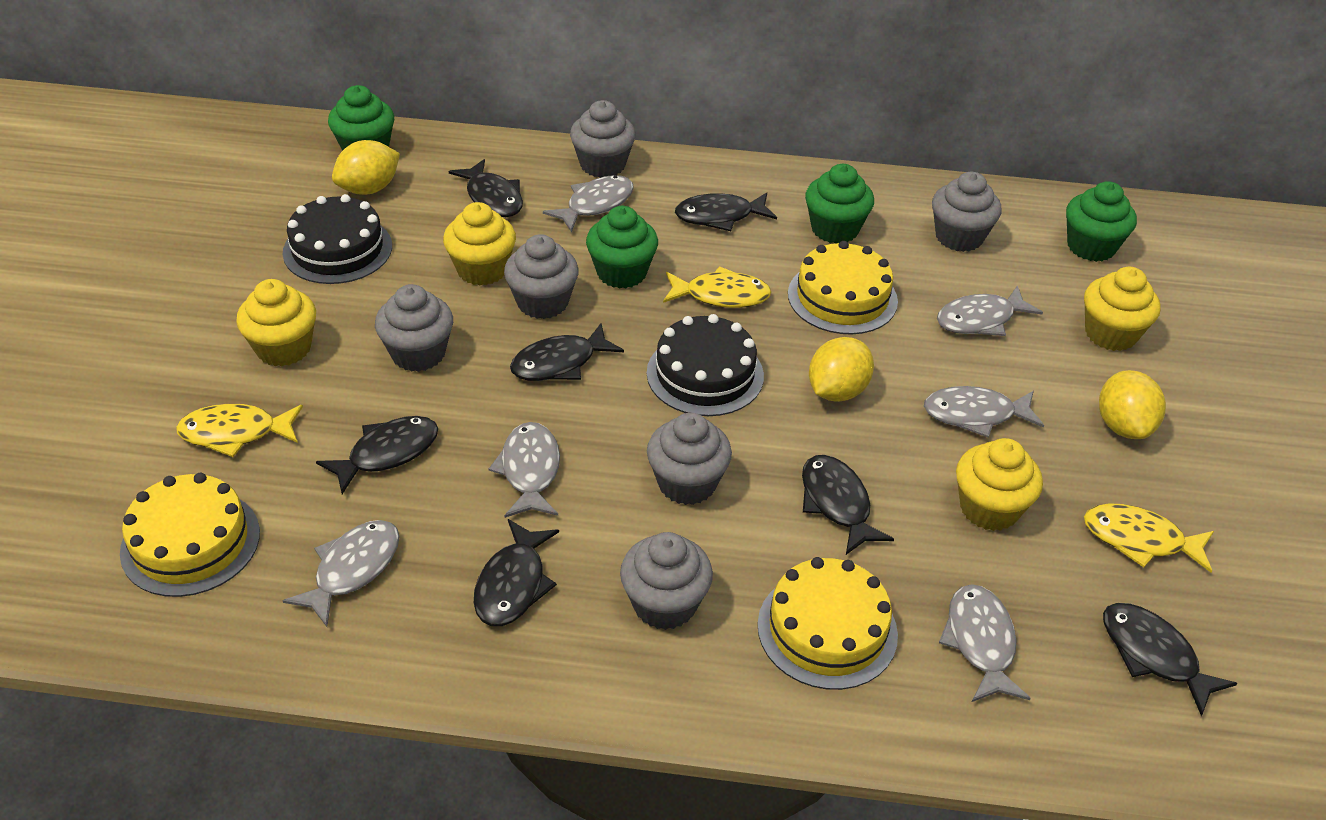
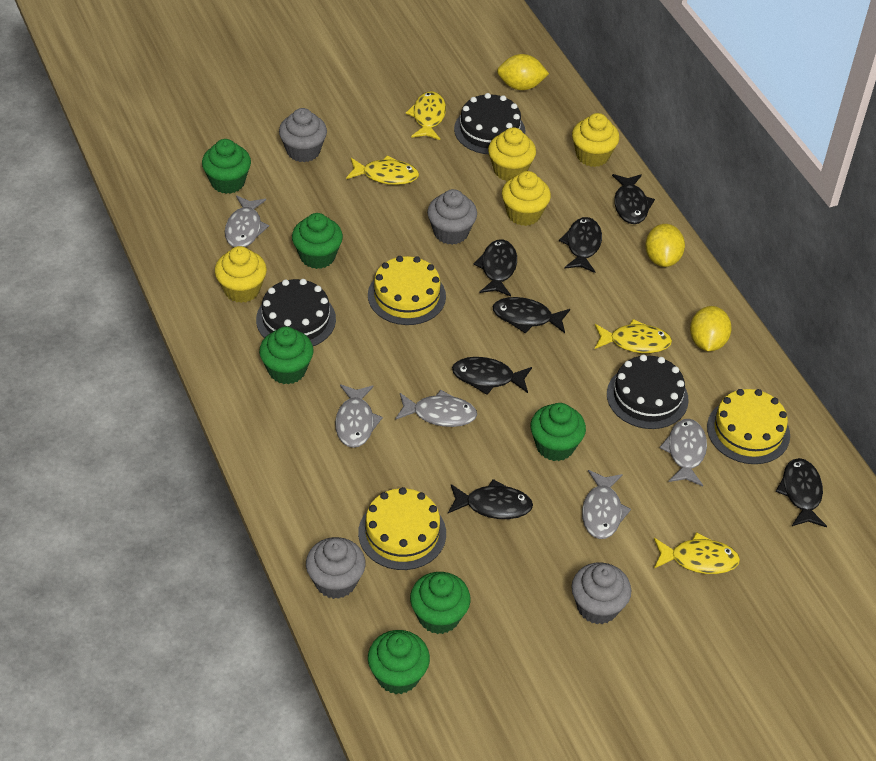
black cake: [282,194,392,284] [647,314,764,416] = 2 -> [256,279,336,346] [454,93,526,154] [607,354,689,429] = 3
green cupcake: [328,85,394,151] [586,206,658,289] [805,164,874,244] [1066,181,1137,262] = 4 -> [202,139,251,194] [259,326,314,385] [292,213,343,269] [368,630,430,694] [410,572,471,634] [530,403,586,461] = 6
grey cupcake: [375,284,453,372] [504,234,579,319] [570,100,636,178] [620,532,713,630] [647,413,732,505] [932,172,1001,252] = 6 -> [279,108,327,162] [306,537,365,599] [427,189,477,245] [572,562,631,624] = 4
grey fish: [282,520,400,627] [489,422,560,518] [543,175,634,232] [924,386,1044,438] [937,285,1043,336] [939,584,1031,702] = 6 -> [225,196,269,247] [335,384,383,448] [395,390,477,427] [582,470,631,539] [659,419,707,486] = 5
yellow fish: [176,404,303,457] [663,266,772,308] [1084,503,1214,572] = 3 -> [346,155,419,185] [406,91,446,140] [595,319,672,353] [654,532,740,574] = 4

